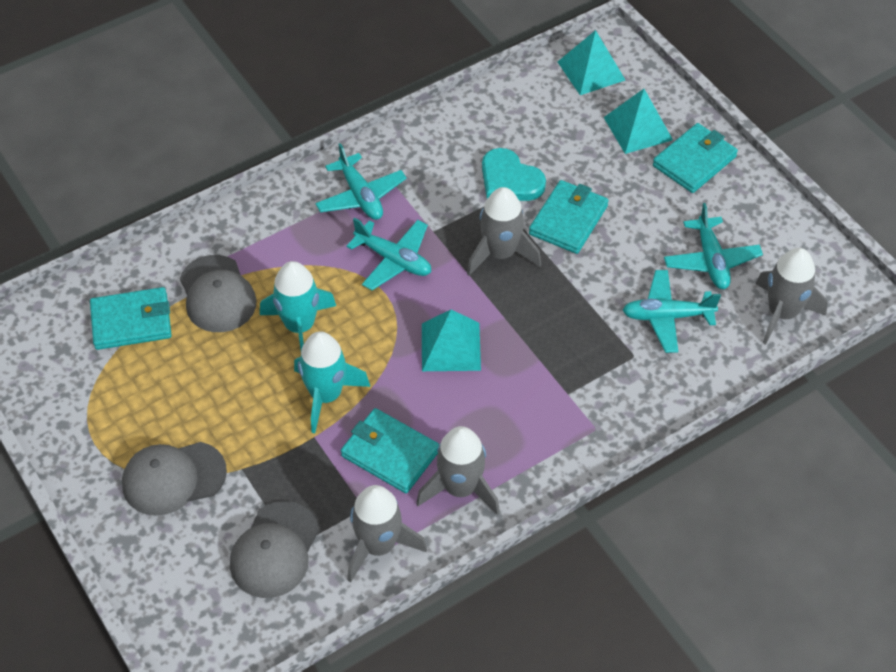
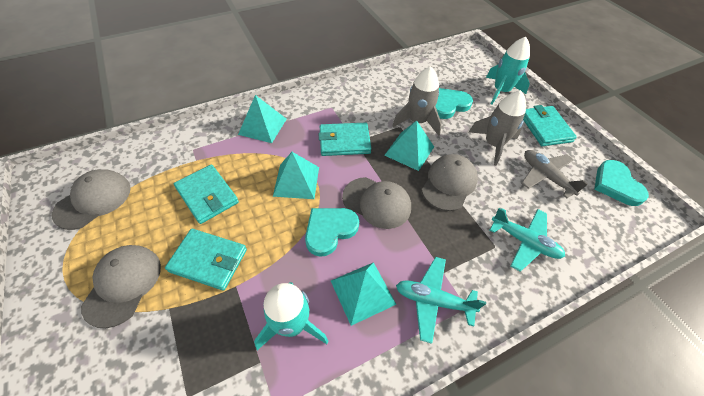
grey cap: [122,442,227,516] [180,255,257,332] [230,501,319,598] = 3 -> [52,169,131,230] [81,245,161,328] [342,177,411,229] [422,154,478,211] = 4
grey plane: none = 0 -> [522,150,588,198] = 1
grey rocket: [348,485,427,583] [416,426,500,515] [467,187,541,276] [756,248,828,345] = 4 -> [392,66,442,136] [469,90,526,166] = 2
turquoise heart: [482,148,546,201] = 1 -> [305,208,359,257] [435,88,473,119] [594,160,649,206] = 3
turquoise plane: [315,143,407,220] [347,218,431,290] [623,270,721,353] [664,203,763,289] = 4 -> [396,257,486,344] [490,208,565,272] = 2
turquoise pyramid: [422,309,481,371] [558,30,625,95] [604,89,673,154] = 3 -> [238,95,286,143] [273,152,319,199] [331,262,397,326] [384,120,434,171] = 4

